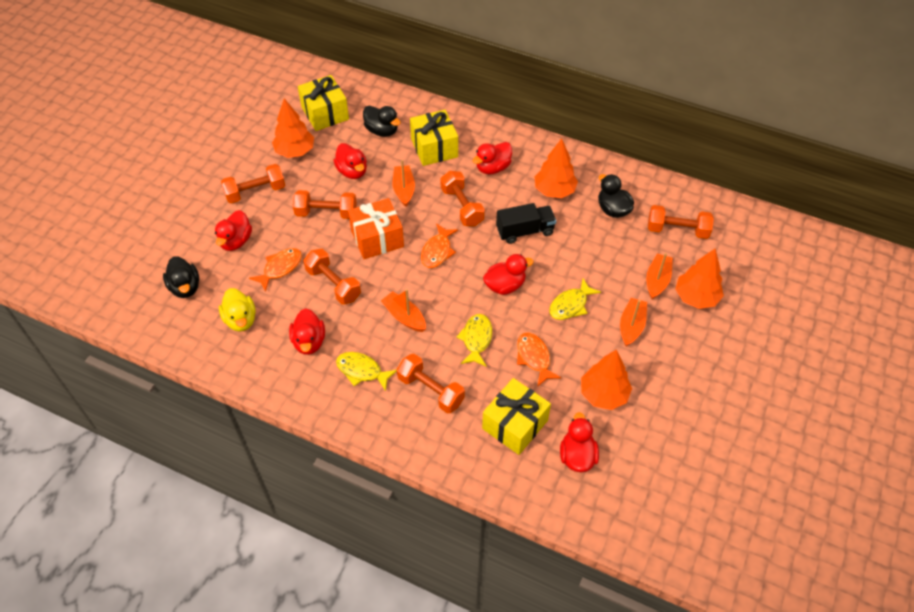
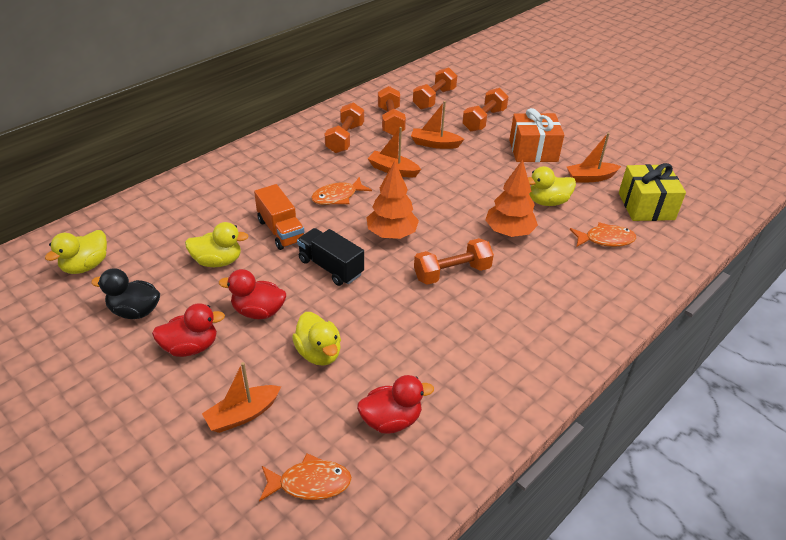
black duck: [163,257,199,298] [363,106,401,137] [598,174,634,218] = 3 -> [91,268,160,319] = 1
orange dumbbell: [221,164,285,203] [293,190,357,219] [303,249,361,305] [397,354,465,413] [441,171,485,227] [648,205,714,239] = 6 -> [325,102,364,153] [378,86,406,136] [413,67,457,110] [414,238,494,285] [462,88,508,132] = 5
orange tree: [272,99,314,158] [535,138,578,198] [581,349,632,410] [675,249,724,309] = 4 -> [367,161,419,239] [485,159,538,237] = 2
orange truck: none = 0 -> [254,184,304,250] = 1
red duck: [215,210,252,251] [289,308,325,355] [333,143,367,179] [473,142,512,174] [483,254,534,295] [560,412,599,472] = 6 -> [152,303,225,357] [219,269,286,319] [357,375,434,434] = 3
yellow duck: [219,288,256,332] = 1 -> [45,230,107,274] [185,222,249,267] [292,312,341,366] [528,166,576,206] = 4
yellow fish: [336,352,397,391] [457,314,492,367] [549,278,601,320] = 3 -> none = 0
yellow gift: [298,75,349,131] [410,110,458,166] [482,378,551,455] = 3 -> [619,163,686,221] = 1

